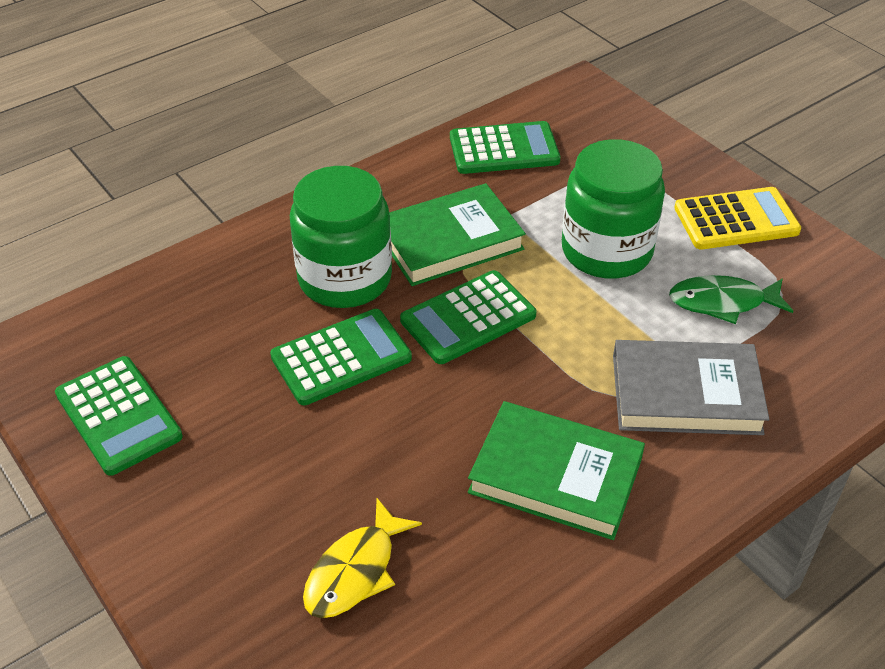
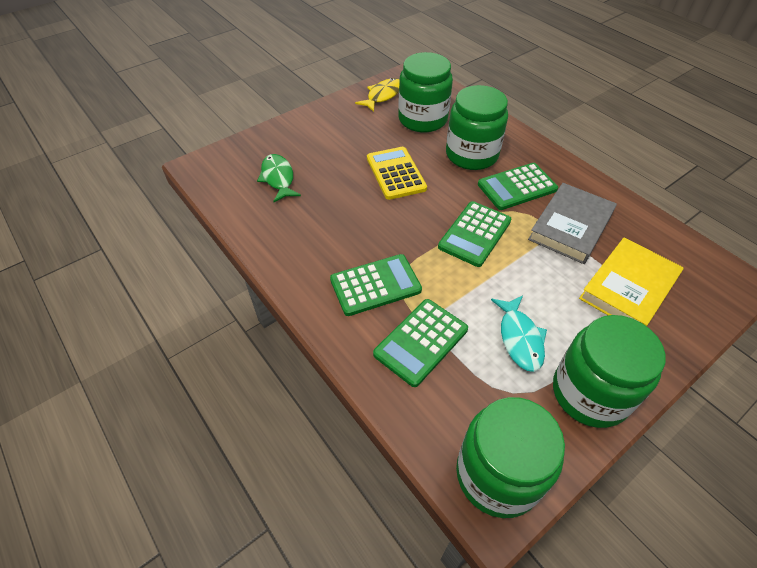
green book: [389,183,526,286] [468,401,645,540] = 2 -> none = 0
green jar: [290,166,392,308] [562,139,665,279] = 2 -> [398,52,453,132] [446,85,508,170] [456,397,565,518] [553,315,666,428] = 4
turquoise fish: none = 0 -> [491,295,547,372] = 1
yellow book: none = 0 -> [579,238,684,326] = 1

